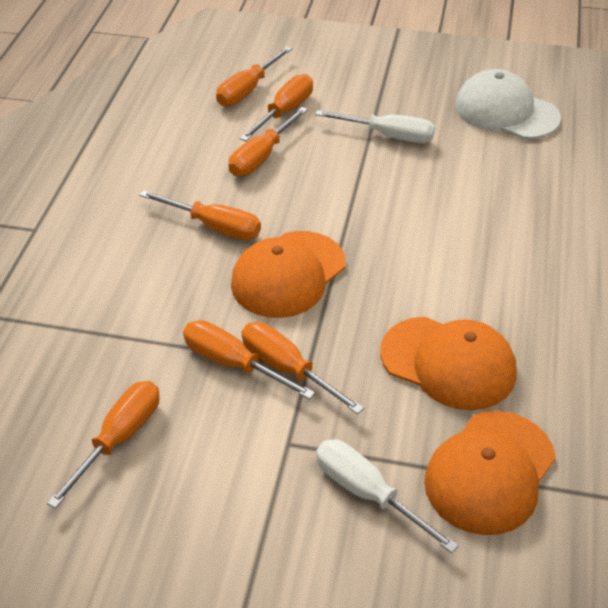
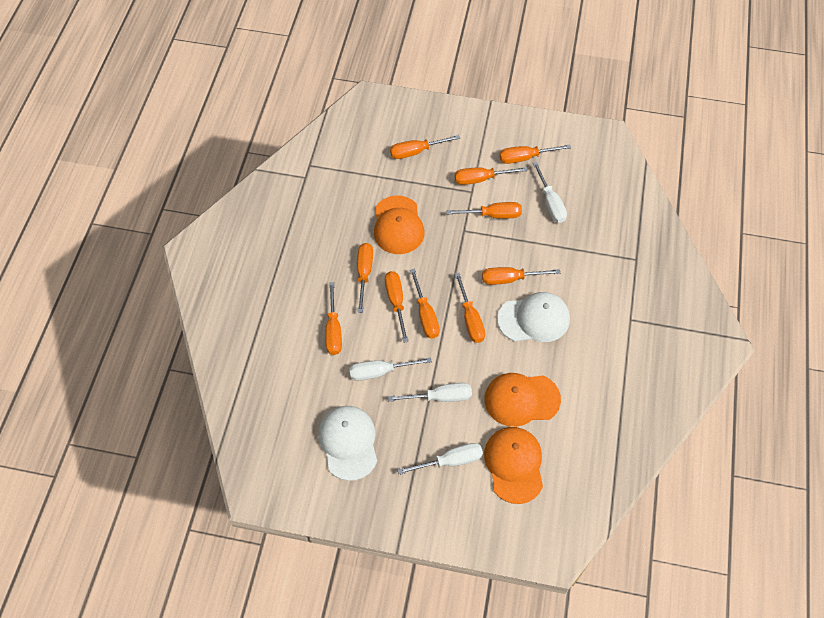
orange screwdriver: [47,381,159,509] [139,190,261,240] [183,320,315,400] [216,46,292,107] [229,107,308,177] [240,74,313,141] [242,322,364,414] = 7 -> [325,282,342,355] [357,243,373,313] [385,271,409,343] [390,135,460,159] [410,269,440,338] [446,202,522,219] [455,167,528,185] [455,273,485,343] [482,267,560,285] [499,144,571,164] = 10
white cap: [455,69,561,139] = 1 -> [318,406,377,481] [497,292,570,342] = 2
white screwdriver: [315,110,435,143] [316,439,459,553] = 2 -> [349,357,432,381] [388,383,472,402] [398,443,483,475] [533,162,567,223] = 4

